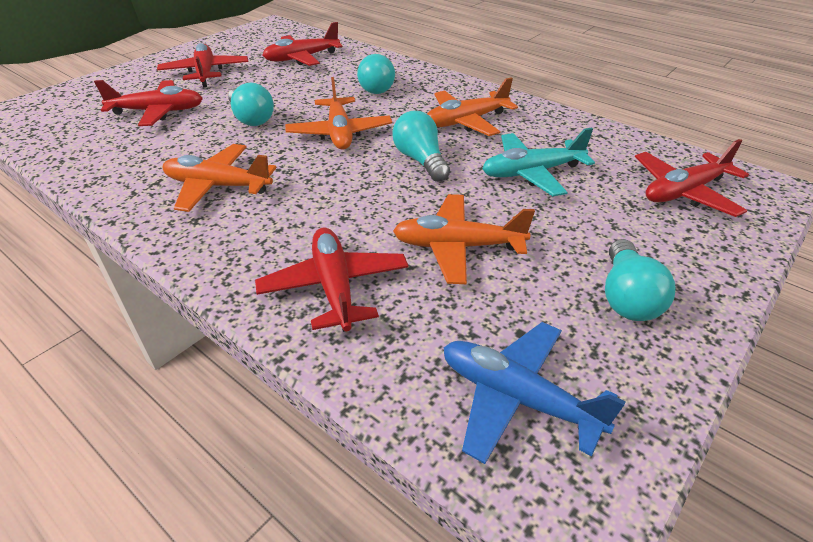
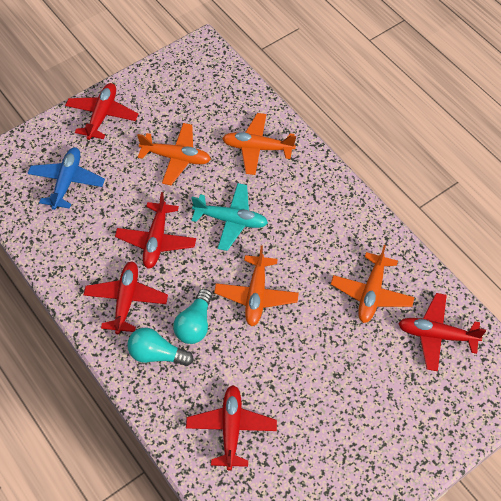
turquoise light bulb: [228,83,274,126] [357,54,395,94] [392,111,450,182] [605,239,676,321] = 4 -> [127,328,194,366] [173,289,212,344] = 2

